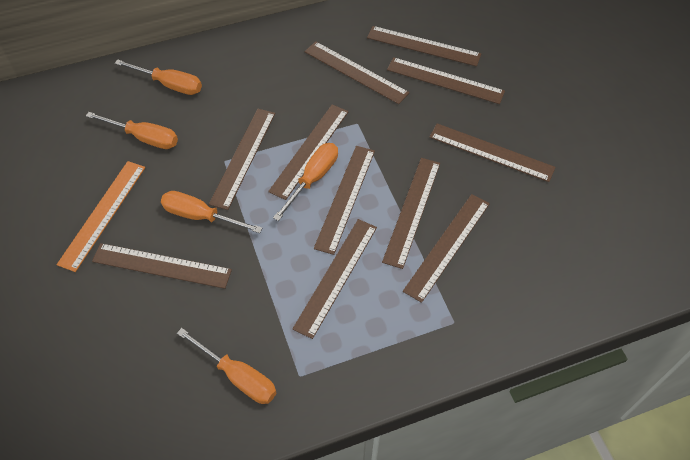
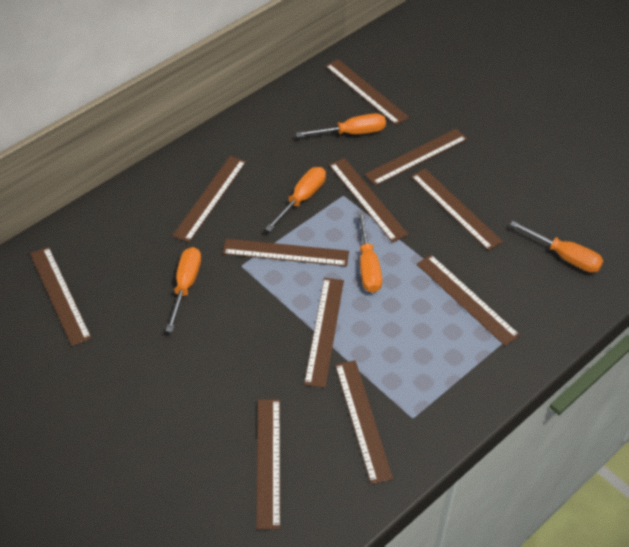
orange ruler: [57,161,145,272] = 1 -> none = 0

